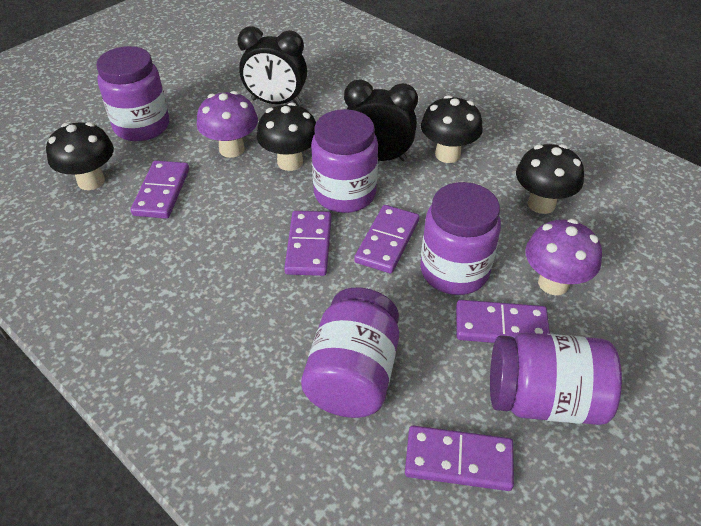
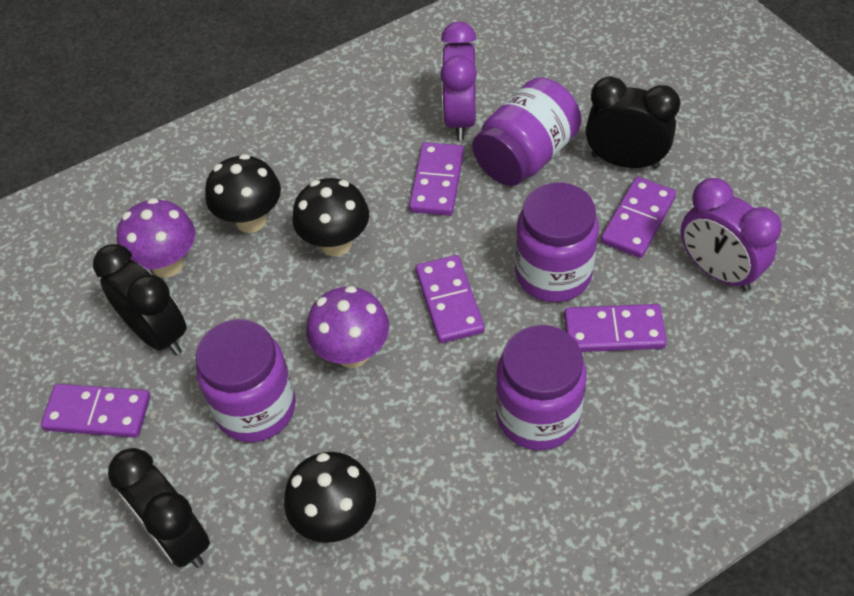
black clock: [237,26,307,106] [344,80,418,161] = 2 -> [93,244,187,355] [108,448,210,568] [586,76,680,169] = 3
black mushroom: [46,122,114,190] [257,102,316,171] [421,95,483,163] [516,144,584,214] = 4 -> [205,154,281,233] [284,452,376,543] [292,178,369,256] = 3
purple clock: none = 0 -> [440,22,477,140] [681,178,782,292] = 2
purple jar: [96,46,169,141] [301,287,399,418] [311,109,378,213] [420,182,501,295] [490,333,622,425] = 5 -> [195,319,296,442] [472,77,581,186] [496,325,587,450] [515,182,599,302] = 4

